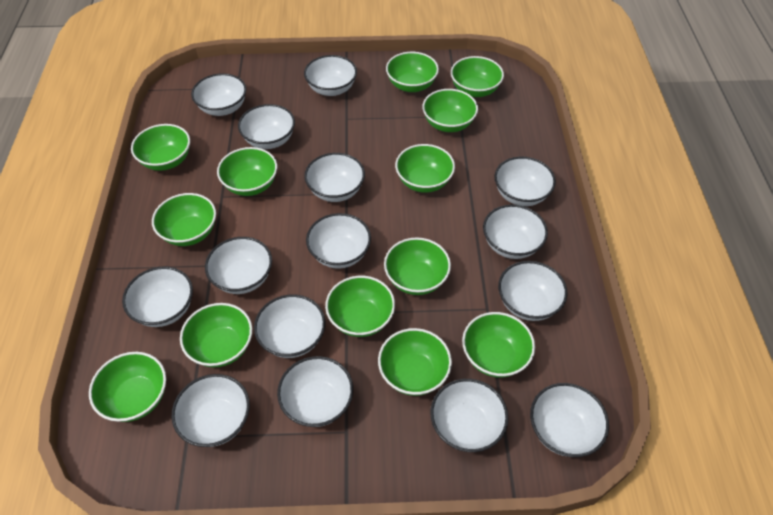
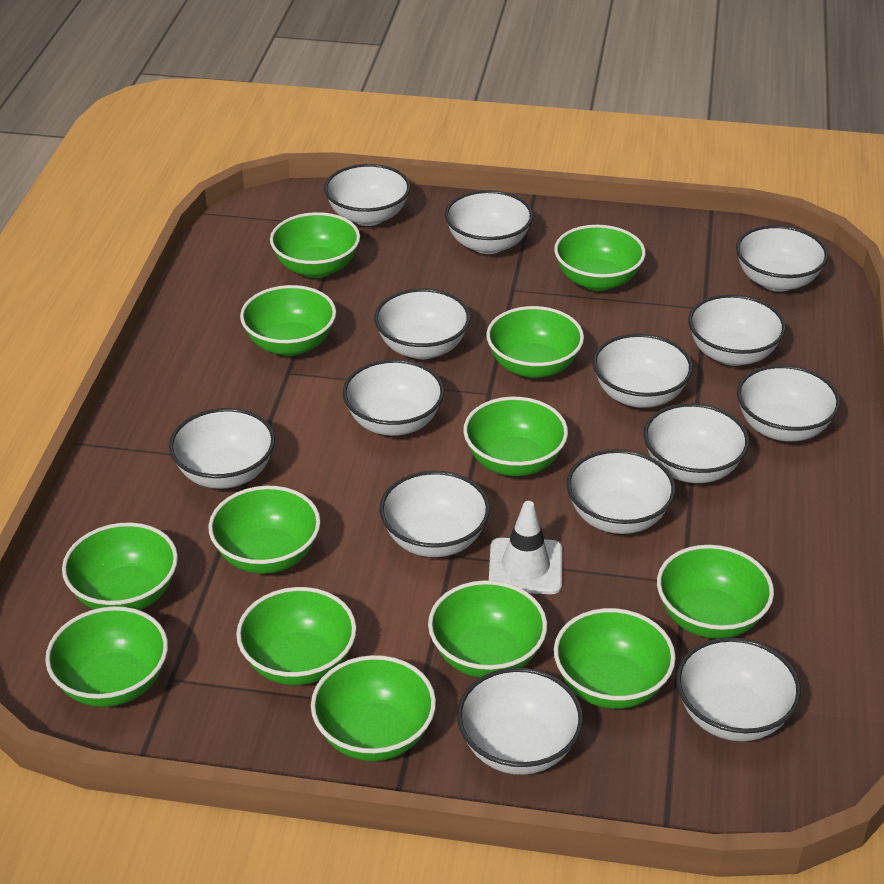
white bowl: [122,266,193,327] [172,374,250,447] [191,73,246,116] [205,237,272,294] [238,104,295,149] [254,294,325,358] [277,356,353,427] [304,55,357,96] [304,153,365,202] [306,213,371,269] [430,379,508,452] [483,205,548,259] [494,157,556,206] [498,261,567,321] [530,383,609,457] = 15 -> [169,408,275,489] [324,164,410,226] [343,359,444,436] [374,288,470,359] [379,471,490,557] [445,190,533,254] [457,668,583,775] [566,449,675,534] [593,334,693,408] [643,403,749,483] [676,637,801,741] [688,294,786,366] [736,225,828,292] [737,365,840,442] = 14
white traffic cone: none = 0 -> [489,501,562,594] = 1

